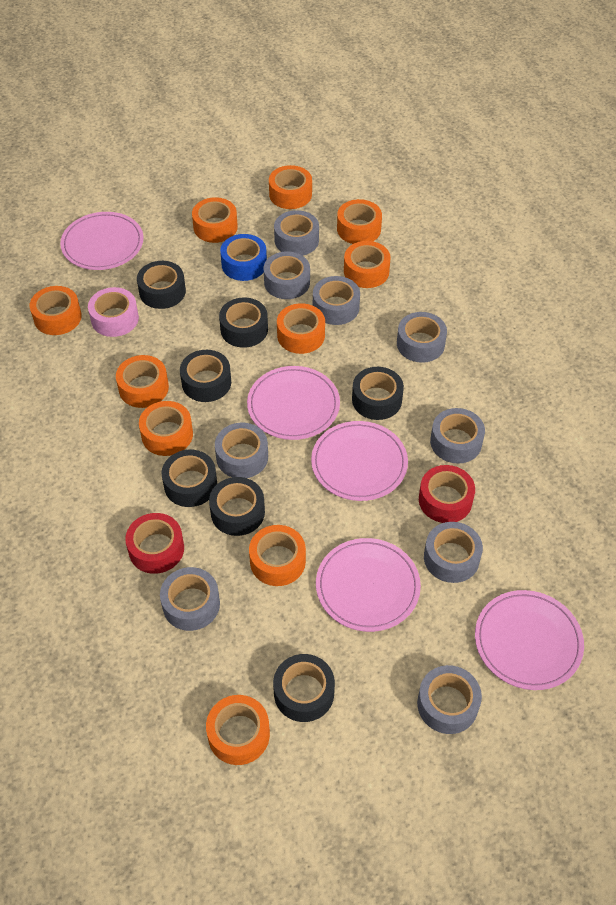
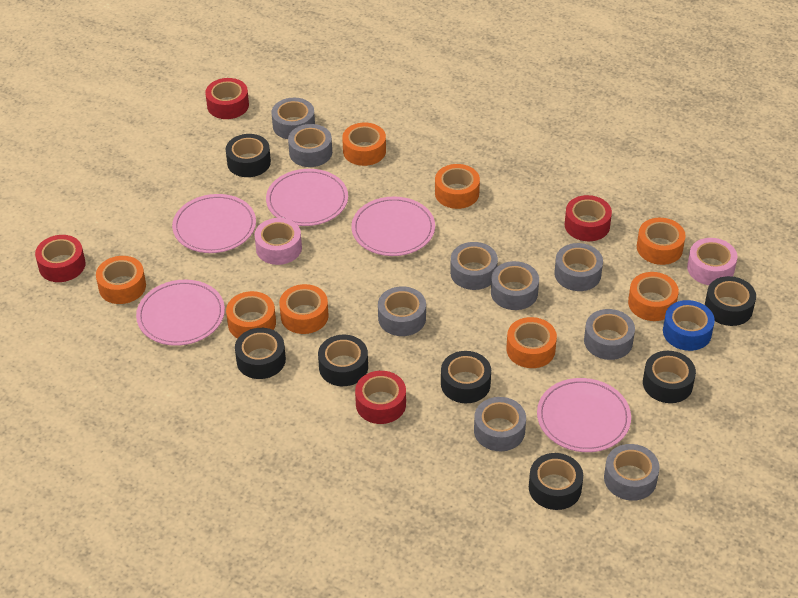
orange tape: [30,286,82,335] [116,355,169,408] [139,401,193,456] [192,197,238,243] [206,695,270,765] [249,525,306,586] [269,165,312,209] [277,303,325,354] [337,199,382,244] [344,241,391,288] = 10 -> [96,256,146,304] [226,291,276,338] [279,284,329,334] [342,123,386,166] [435,164,480,209] [506,317,557,368] [628,272,679,321] [637,218,686,265] = 8
pink tape: [88,287,139,337] = 1 -> [254,218,302,265] [687,238,737,285] = 2
red tape: [125,513,184,574] [419,465,475,523] = 2 -> [35,235,86,282] [205,78,249,119] [355,371,406,424] [564,195,612,241] = 4

